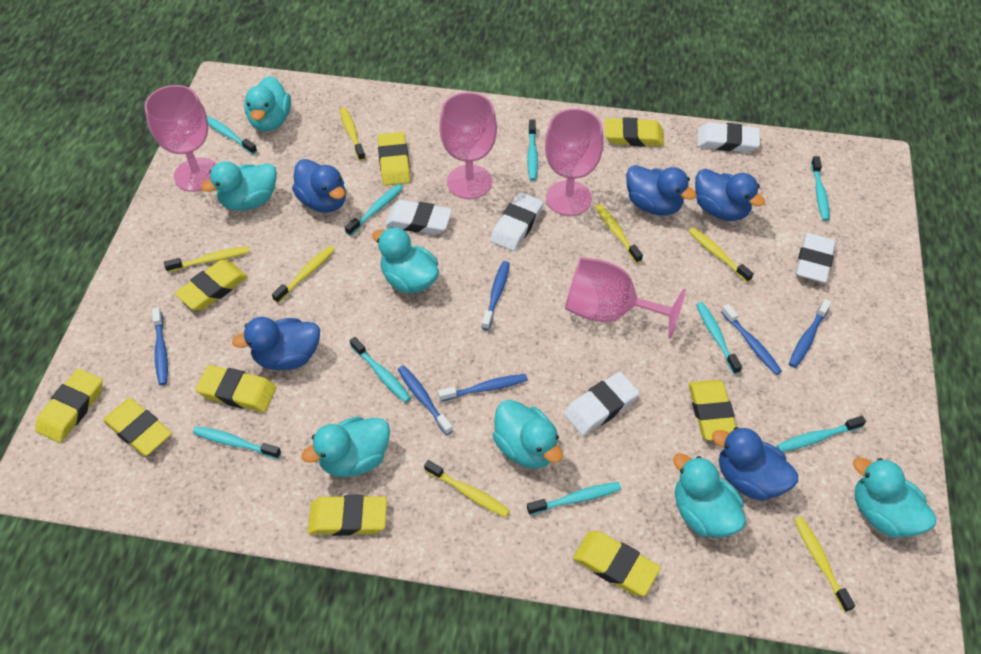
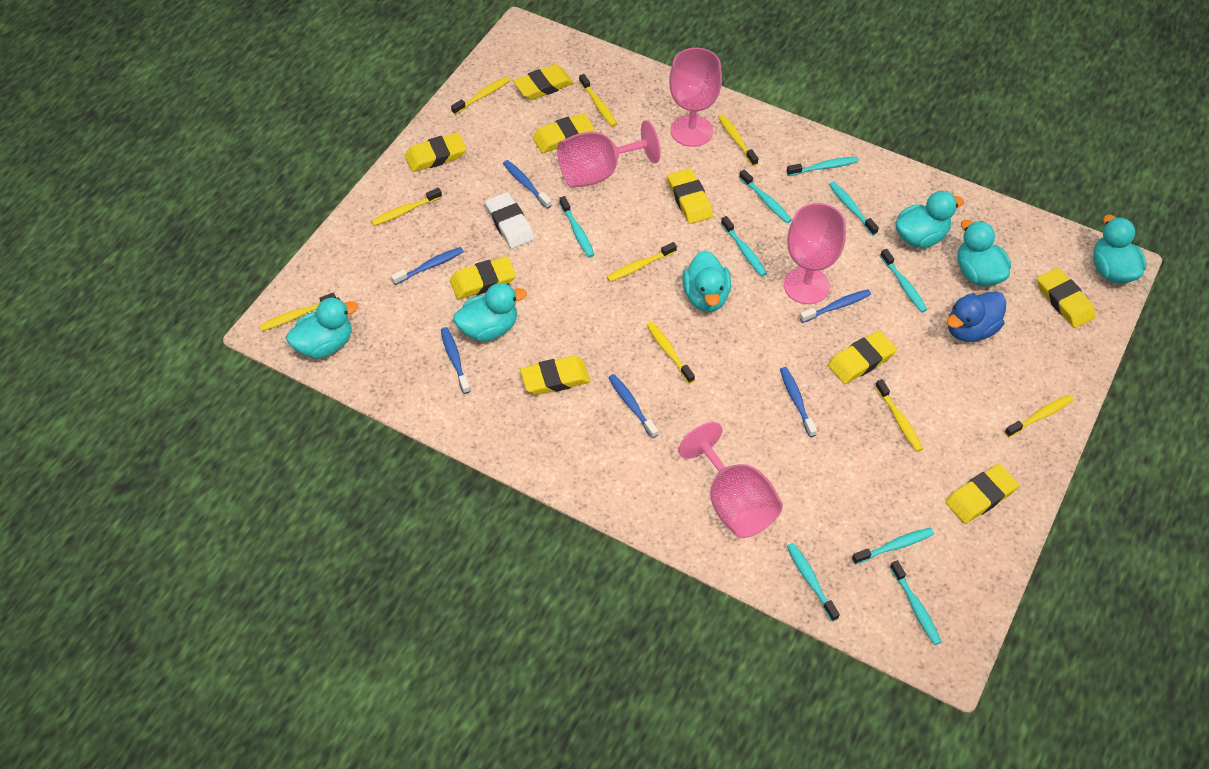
blue duck: [232,317,320,370] [292,159,346,213] [626,165,697,216] [695,169,765,221] [712,427,798,501] = 5 -> [947,291,1006,342] = 1
turquoise duck: [201,161,277,211] [244,76,291,132] [302,417,390,477] [372,227,439,293] [493,400,562,469] [673,453,746,538] [853,457,936,538] = 7 -> [286,298,358,359] [453,283,527,342] [682,250,731,312] [895,191,964,248] [957,219,1011,286] [1093,215,1147,284] = 6
white eraser: [385,200,452,235] [490,192,544,251] [564,372,640,436] [697,122,760,152] [796,233,836,283] = 5 -> [485,192,534,249] = 1
yellow toothbrush: [164,246,250,272] [272,246,335,303] [340,108,366,161] [424,460,510,518] [595,204,643,263] [688,227,754,282] [794,517,855,612] = 7 -> [260,293,336,331] [371,188,442,226] [451,76,510,115] [579,74,617,127] [607,242,677,282] [647,322,695,383] [718,114,759,166] [875,379,923,452] [1005,395,1073,437] = 9

